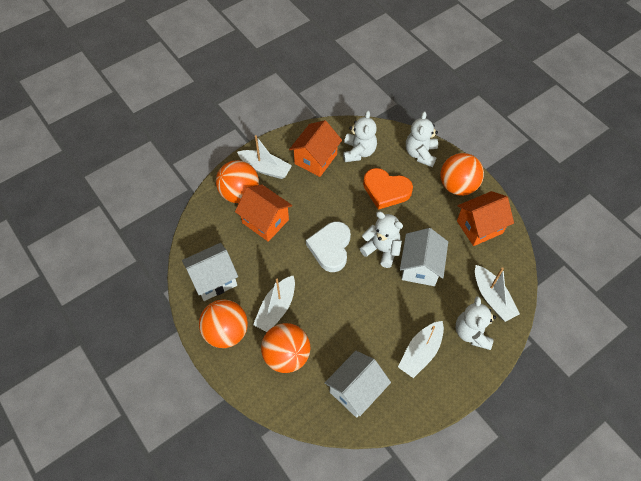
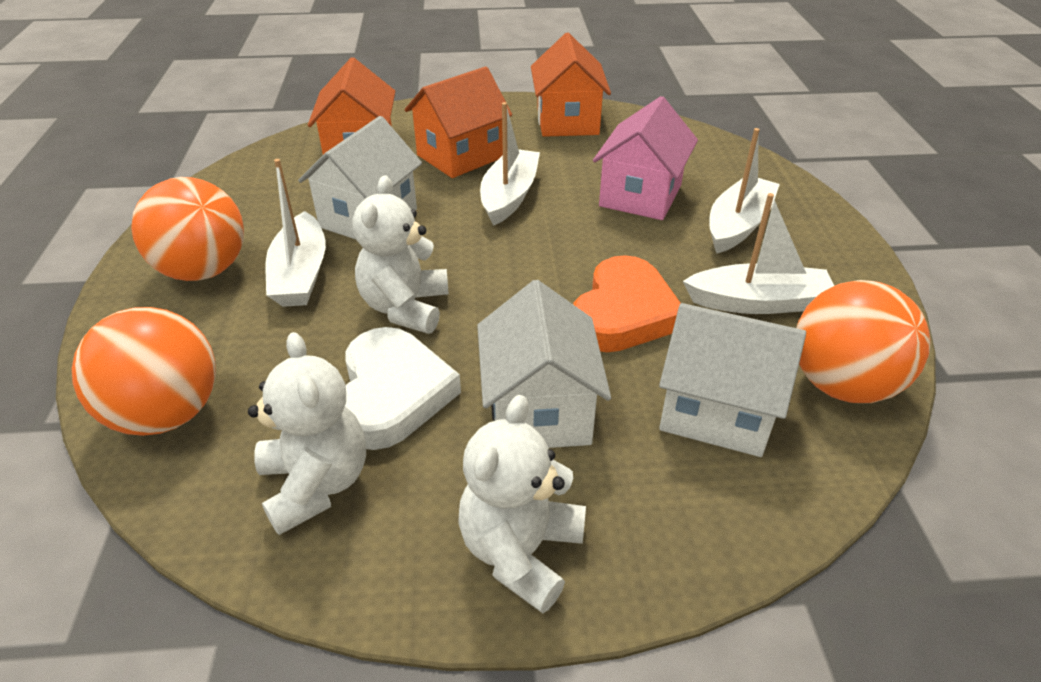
orange ball: [199,299,248,348] [216,160,259,203] [261,323,310,373] [441,153,484,196] = 4 -> [72,307,216,436] [131,177,244,281] [796,280,930,403] = 3
pink house: none = 0 -> [593,96,698,220] = 1
white teddy bear: [343,110,377,162] [360,211,403,268] [406,111,438,167] [455,296,496,350] = 4 -> [248,332,366,535] [352,175,449,334] [458,395,586,613] = 3

